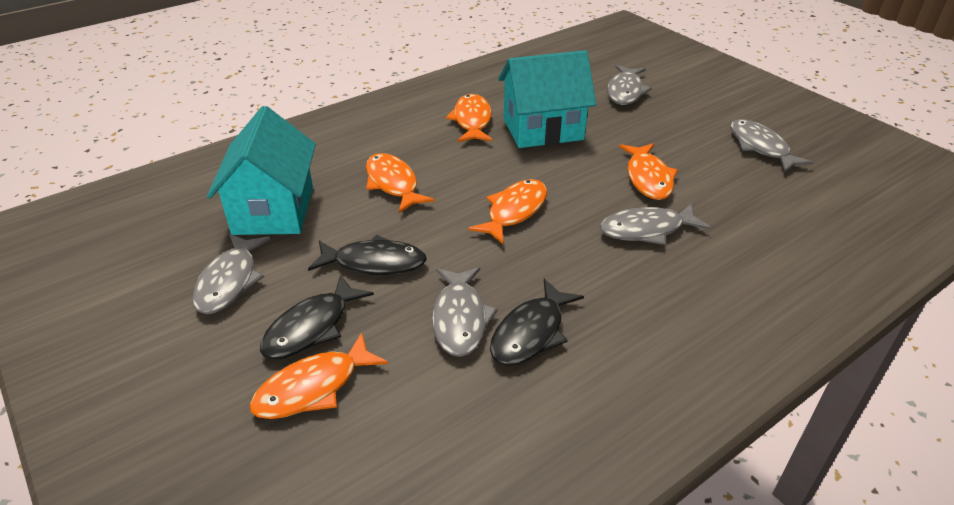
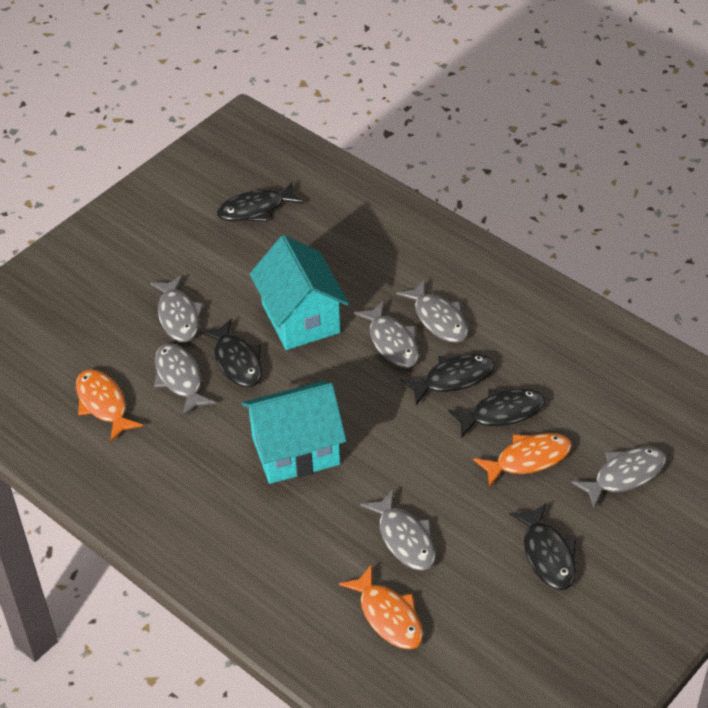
black fish: [260,275,374,359] [308,235,427,275] [490,279,584,366] = 3 -> [200,319,262,387] [217,182,304,222] [401,354,495,405] [448,388,545,437] [510,504,576,590] = 5
grey fish: [192,234,270,314] [432,267,498,357] [600,203,710,245] [607,65,652,105] [730,119,813,173] = 5 -> [150,275,204,342] [154,343,216,416] [353,301,419,368] [360,489,436,571] [396,279,468,343] [572,447,666,509] = 6
orange fish: [250,332,388,419] [366,153,435,213] [446,94,493,142] [468,179,547,244] [619,143,678,200] = 5 -> [76,369,143,442] [339,564,423,649] [473,433,572,488] = 3

